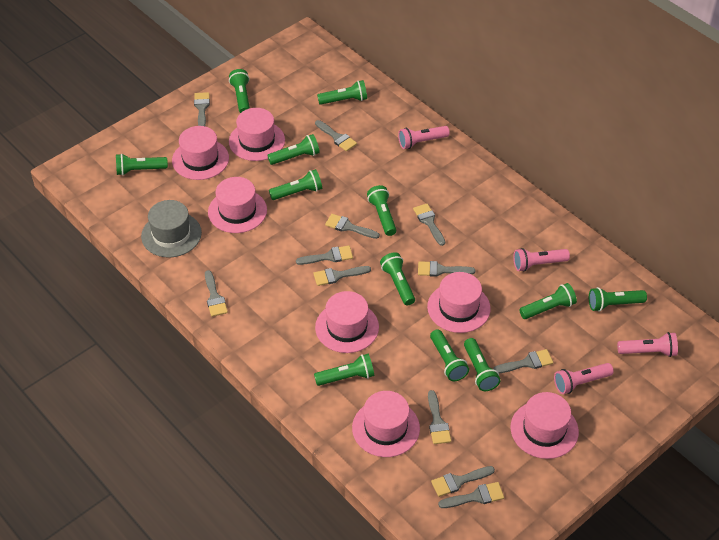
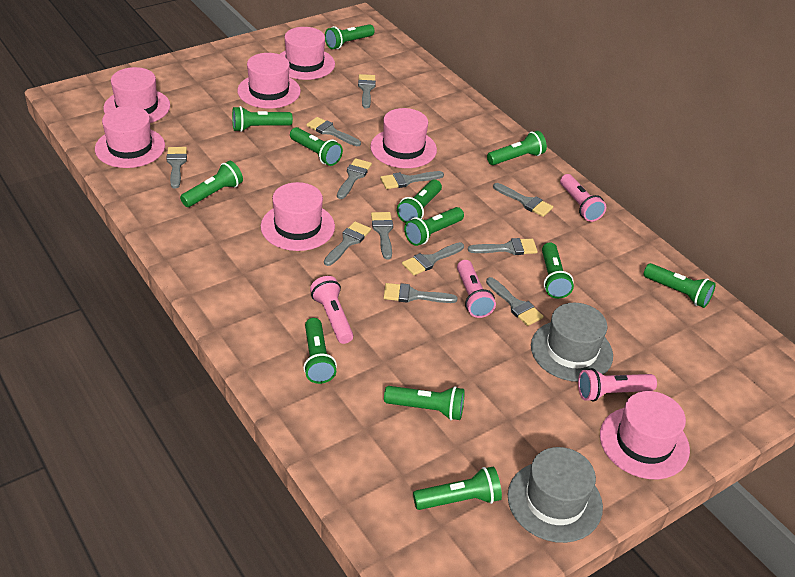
grey hat: [141,200,202,257] = 1 -> [508,447,603,543] [531,303,613,382] = 2

